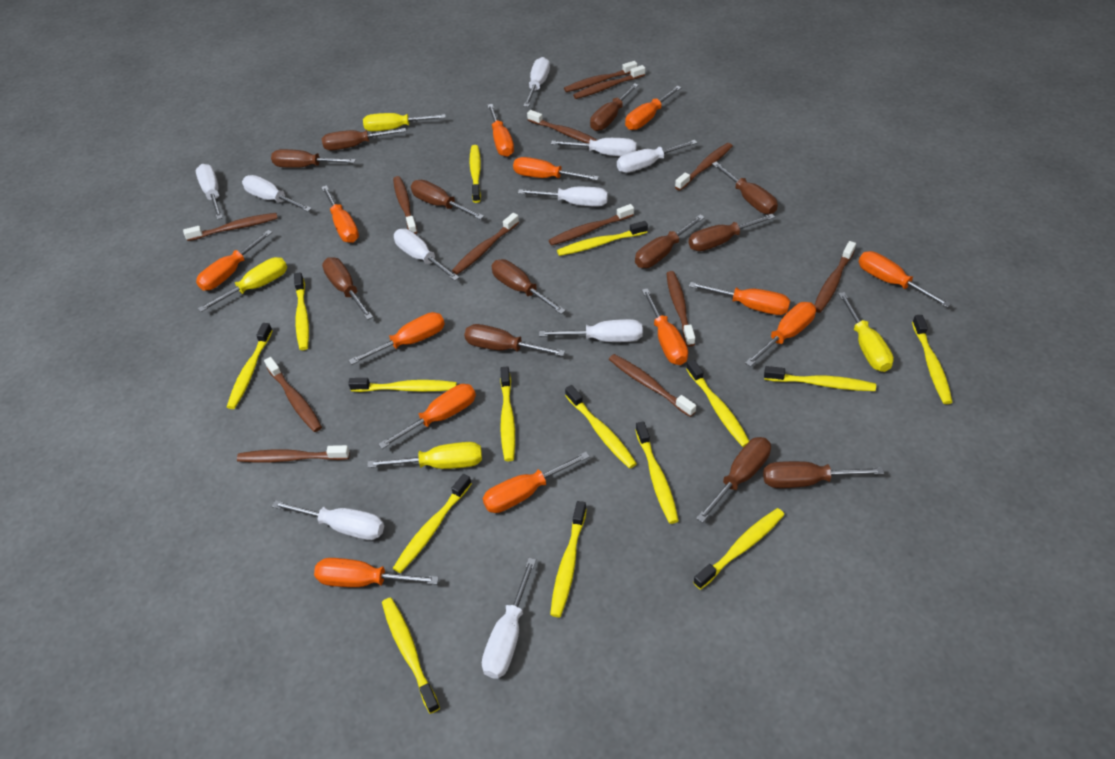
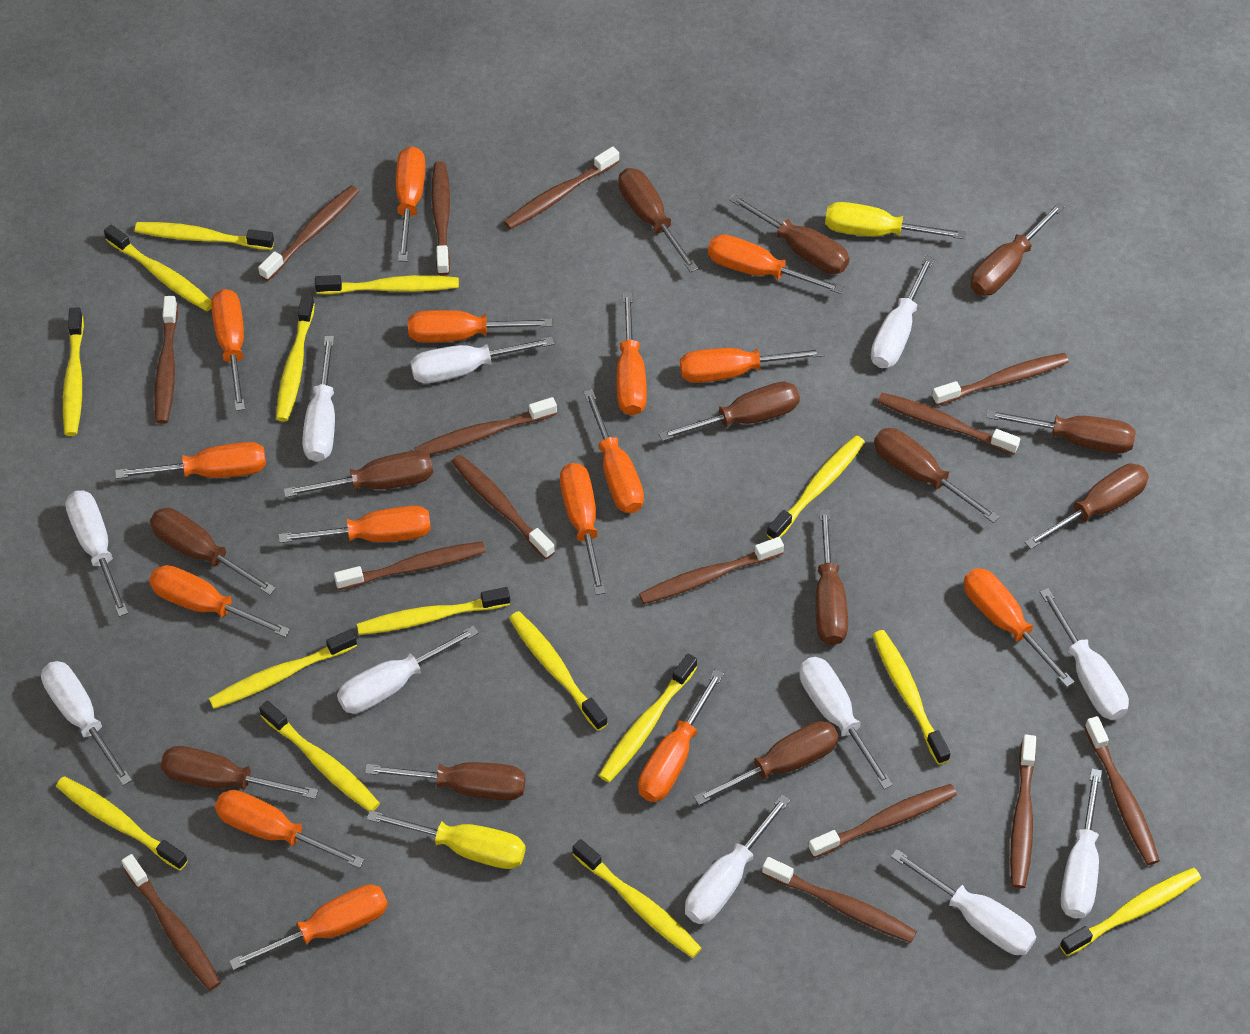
brown screwdriver: [271,149,356,168] [322,128,406,150] [322,257,373,320] [411,180,484,220] [464,324,565,356] [491,259,566,314] [590,83,639,131] [635,215,705,268] [689,214,775,251] [696,437,771,523] [712,162,778,214] [763,461,884,488] = 12 -> [150,508,276,595] [161,746,318,799] [284,451,433,498] [365,762,526,800] [618,168,698,273] [659,382,800,441] [694,721,839,805] [729,194,849,274] [815,509,848,645] [874,428,1000,523] [971,202,1065,296] [986,410,1136,453] [1024,464,1149,549] = 13
brown toothbrush: [183,213,278,241] [237,445,350,463] [264,357,322,432] [393,176,417,234] [452,213,519,275] [527,110,597,143] [549,204,634,245] [564,61,637,92] [573,65,645,99] [609,354,696,417] [666,271,695,347] [675,143,733,191] [814,241,856,313] = 13 -> [121,854,221,991] [154,296,178,424] [258,185,359,281] [334,541,486,590] [414,397,557,455] [432,161,450,276] [451,455,555,559] [504,147,619,229] [639,537,784,604] [762,857,917,943] [808,784,957,858] [878,393,1020,455] [932,353,1069,406] [1010,735,1036,888] [1084,716,1160,865] = 15
orange screwdriver: [196,230,272,291] [314,558,439,587] [321,185,359,243] [348,312,445,365] [378,384,476,449] [483,452,590,513] [487,104,514,157] [513,157,599,181] [625,86,682,130] [642,288,688,365] [689,282,790,315] [745,302,816,367] [859,251,951,308] = 13 -> [115,442,266,479] [149,565,290,637] [211,289,245,411] [215,790,365,868] [229,884,388,970] [279,506,431,543] [396,146,425,262] [408,310,552,343] [560,463,606,595] [584,389,644,513] [617,292,647,416] [638,669,724,802] [680,348,825,383] [708,234,844,294] [964,568,1075,687] = 15
white screwdriver: [196,164,223,220] [242,175,312,212] [271,500,384,540] [394,229,460,281] [482,558,536,679] [518,187,608,207] [524,57,550,107] [539,319,643,342] [551,138,637,156] [617,140,697,173] = 10 -> [41,661,132,786] [65,491,128,617] [302,336,335,462] [337,625,479,713] [410,337,554,383] [685,794,791,924] [800,657,893,789] [871,255,934,368] [891,849,1036,955] [1040,588,1129,720] [1061,768,1102,918] = 11
yellow screwdriver: [198,257,287,312] [363,113,446,131] [367,442,482,469] [838,292,894,372] = 4 -> [367,810,526,869] [825,202,966,239] = 2

